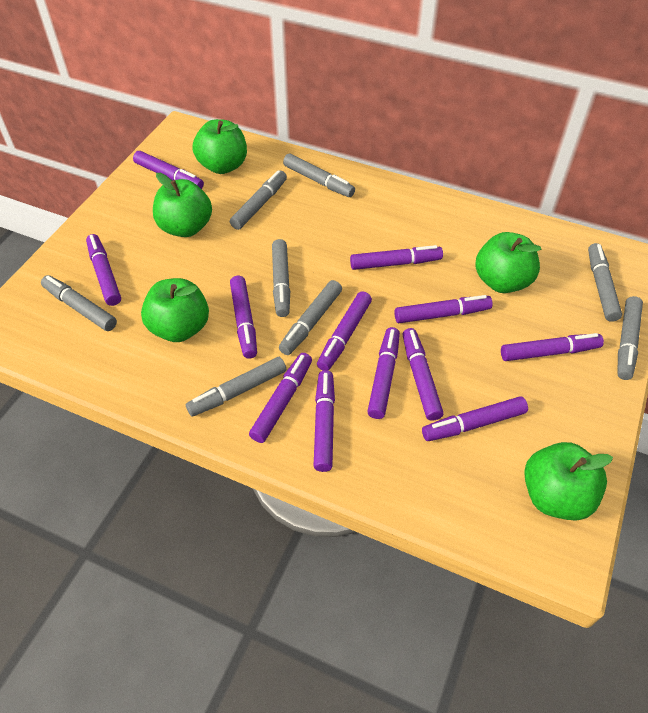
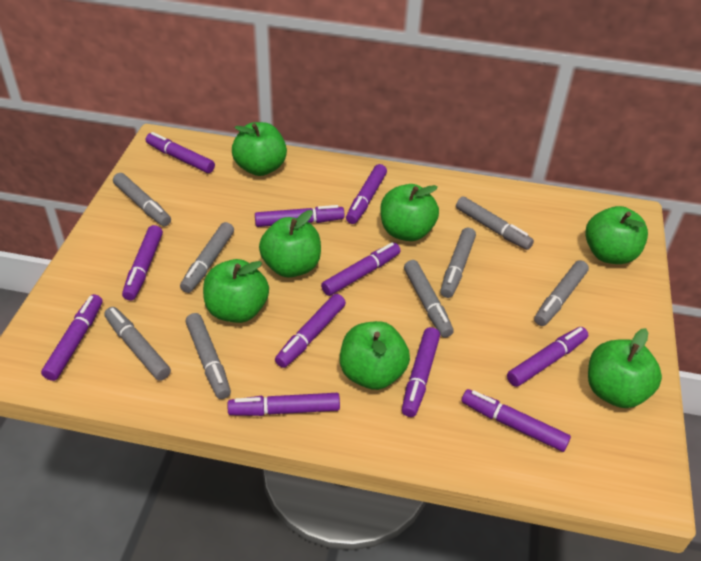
green apple: [141,278,209,342] [153,173,212,237] [193,119,247,174] [475,232,541,293] [524,442,613,520] = 5 -> [203,259,269,323] [232,122,287,176] [259,210,321,278] [340,321,410,390] [380,184,439,241] [585,206,648,264] [588,328,662,408] = 7
purple marker: [86,234,121,306] [133,151,204,189] [230,276,257,359] [249,353,312,443] [314,370,335,472] [317,291,372,371] [350,245,443,270] [367,327,400,419] [395,295,493,323] [403,328,444,421] [422,397,528,441] [501,333,604,361] = 12 -> [41,294,103,381] [122,225,163,300] [146,132,215,173] [228,393,340,416] [255,205,345,227] [275,294,346,368] [321,243,401,296] [346,164,387,224] [402,327,440,417] [461,389,571,452] [507,327,588,387] = 11

